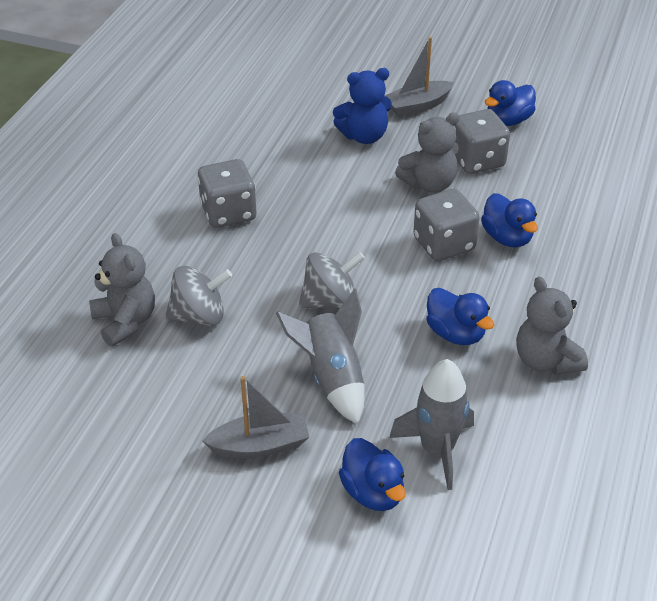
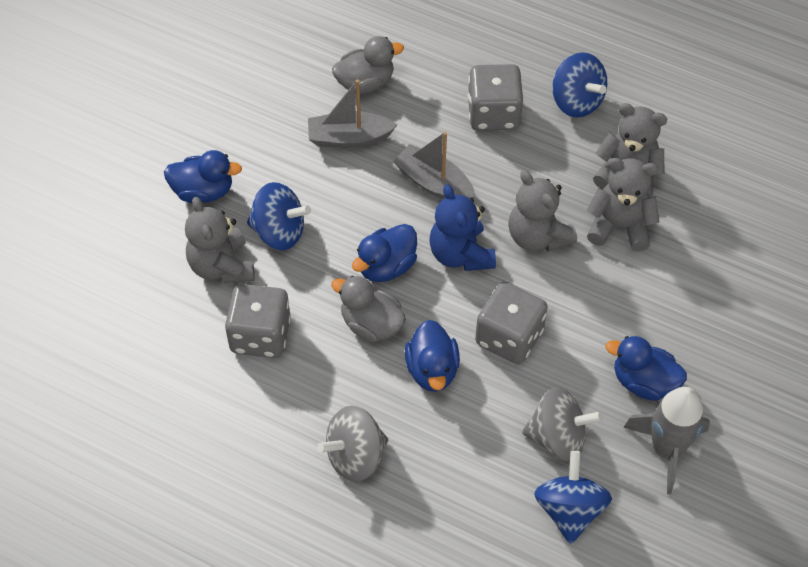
blue spinning top: none = 0 -> [247,182,311,250] [534,451,612,544] [552,52,607,118] = 3
grey duck: none = 0 -> [331,276,406,342] [332,36,404,94] = 2
grey rocket: [276,288,365,424] [389,359,474,490] = 2 -> [623,387,710,494] = 1
grey teddy bear: [89,233,155,347] [395,112,460,193] [516,277,588,375] = 3 -> [185,197,254,283] [509,170,577,252] [587,158,660,252] [593,103,667,197] = 4

